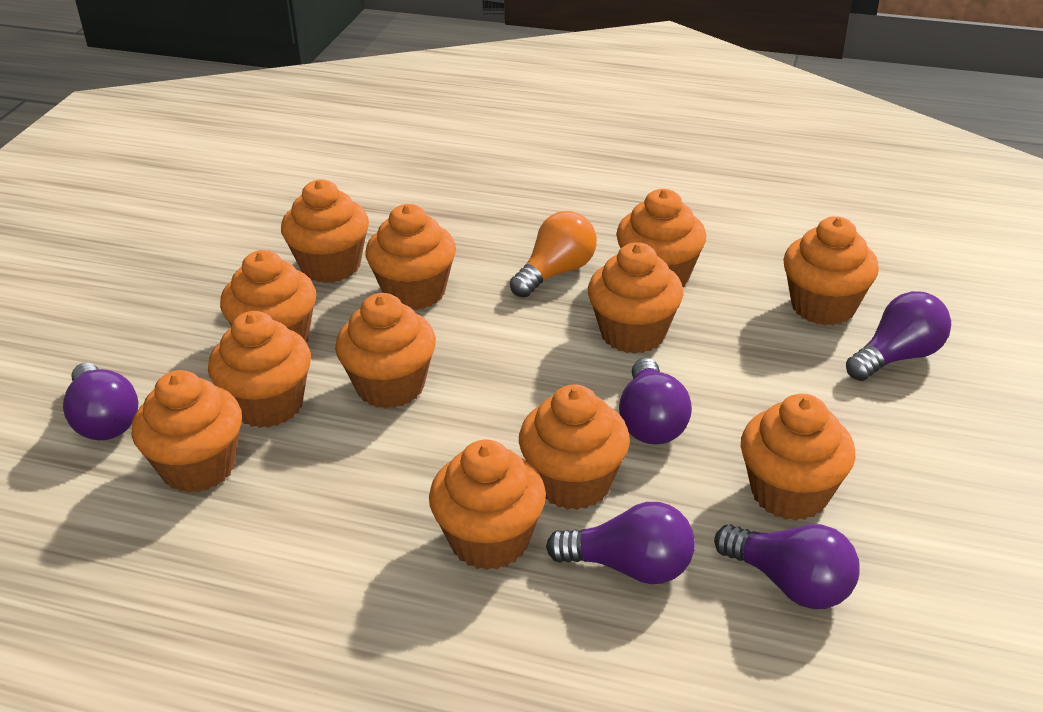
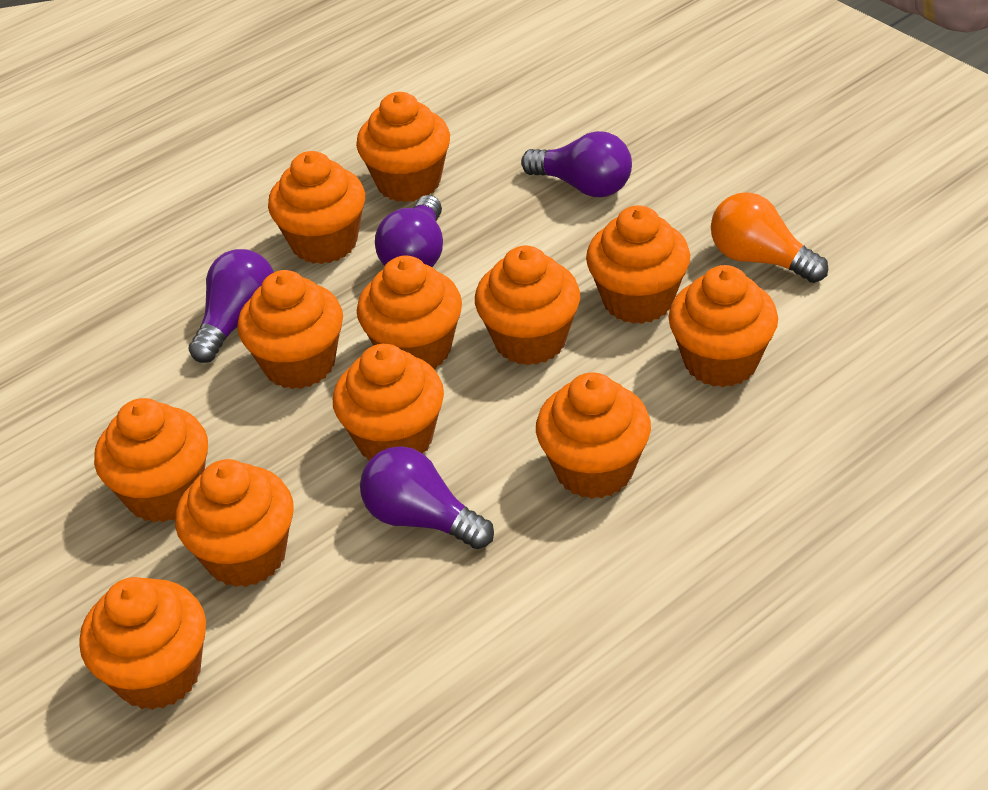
purple light bulb: [63,362,138,440] [546,502,695,584] [619,358,692,445] [714,524,860,609] [846,291,951,381] = 5 -> [188,249,274,363] [360,446,494,549] [375,195,443,267] [521,131,632,197] = 4

